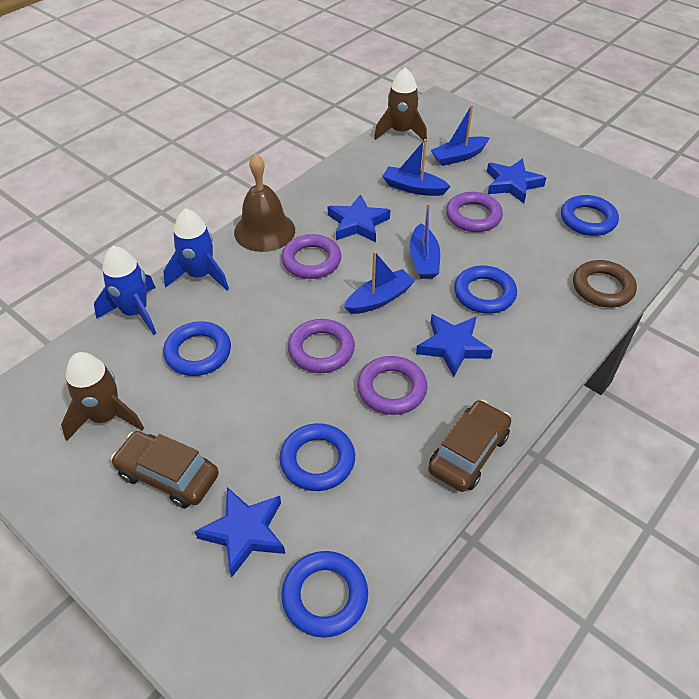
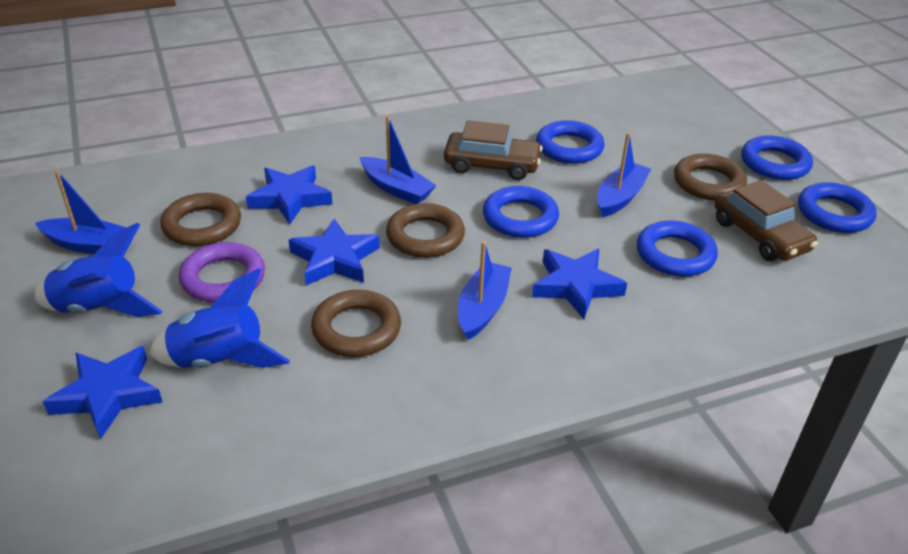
brown bell: [234,154,295,252] = 1 -> none = 0
brown ring: [573,260,637,307] = 1 -> [160,193,241,246] [311,290,401,357] [386,203,465,258] [674,154,747,201] = 4
brown rocket: [61,352,144,441] [374,67,427,141] = 2 -> none = 0
purple ring: [282,234,341,279] [288,319,355,373] [357,356,427,415] [446,192,503,232] = 4 -> [179,242,265,303] = 1

